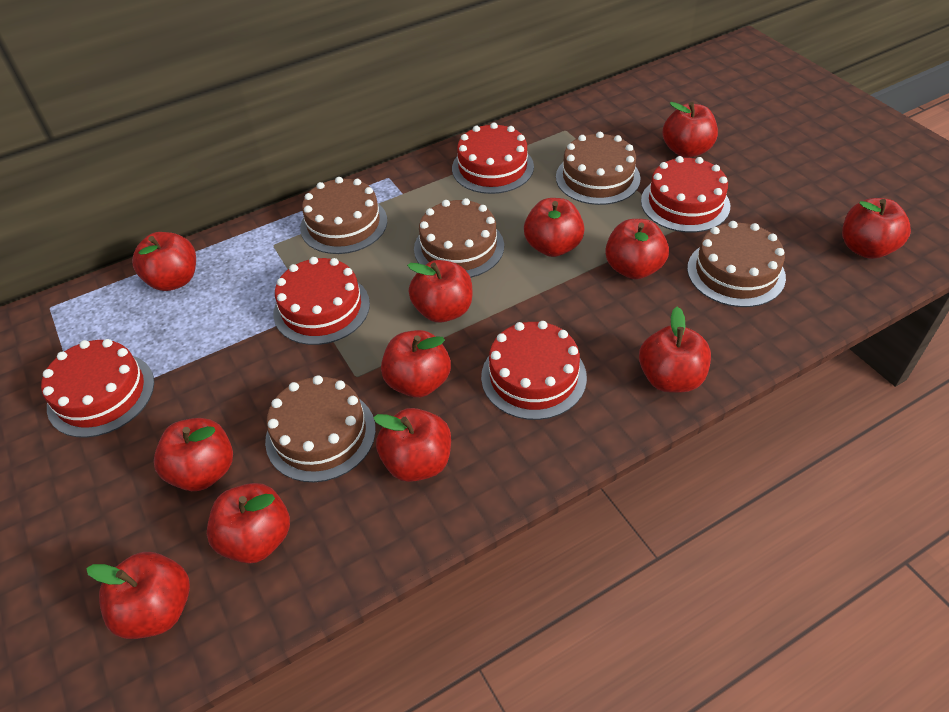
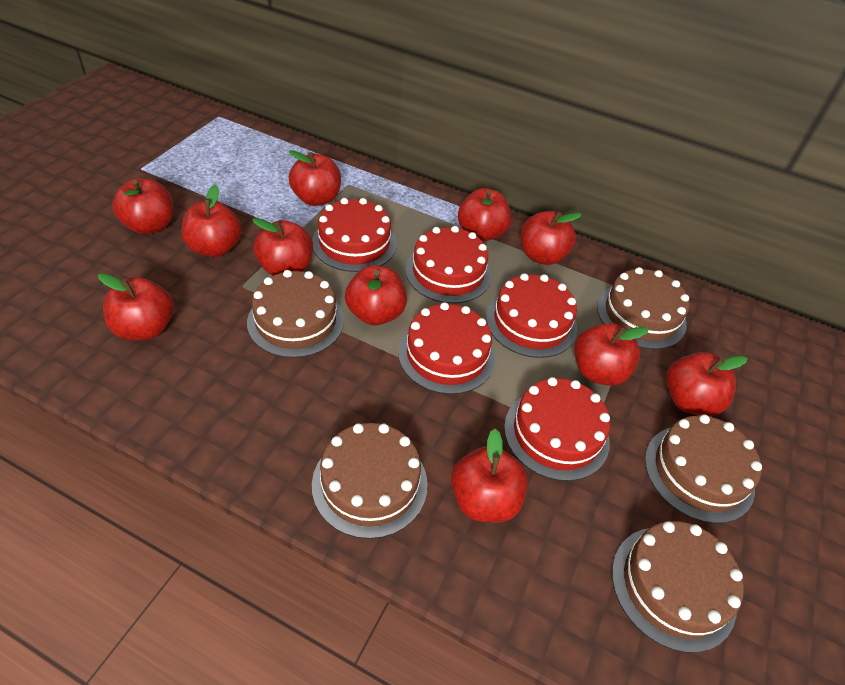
red apple: [86,552,190,639] [132,232,196,291] [154,418,233,491] [207,483,290,564] [373,408,451,482] [381,330,451,398] [407,260,472,323] [524,198,585,257] [605,219,669,279] [639,307,711,393] [662,102,718,158] [842,198,911,259] = 12 -> [98,273,174,341] [112,178,173,235] [181,185,242,257] [252,218,313,276] [289,150,341,206] [345,265,407,325] [451,429,528,522] [458,188,511,241] [521,211,582,265] [574,323,649,386] [666,352,748,416] = 11

